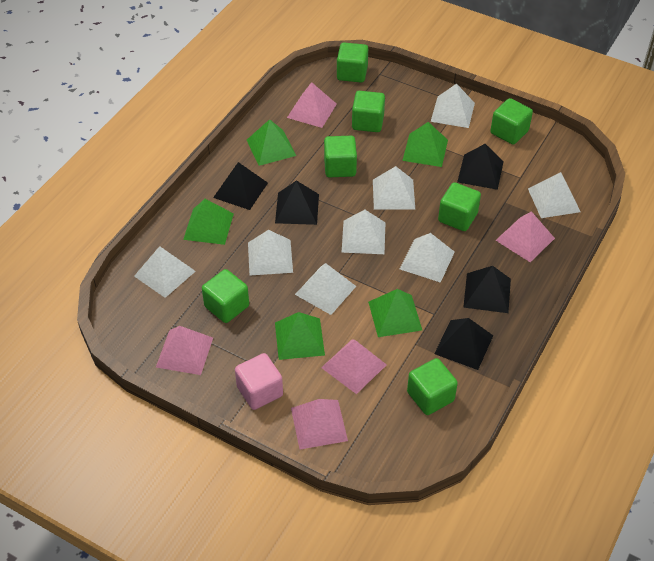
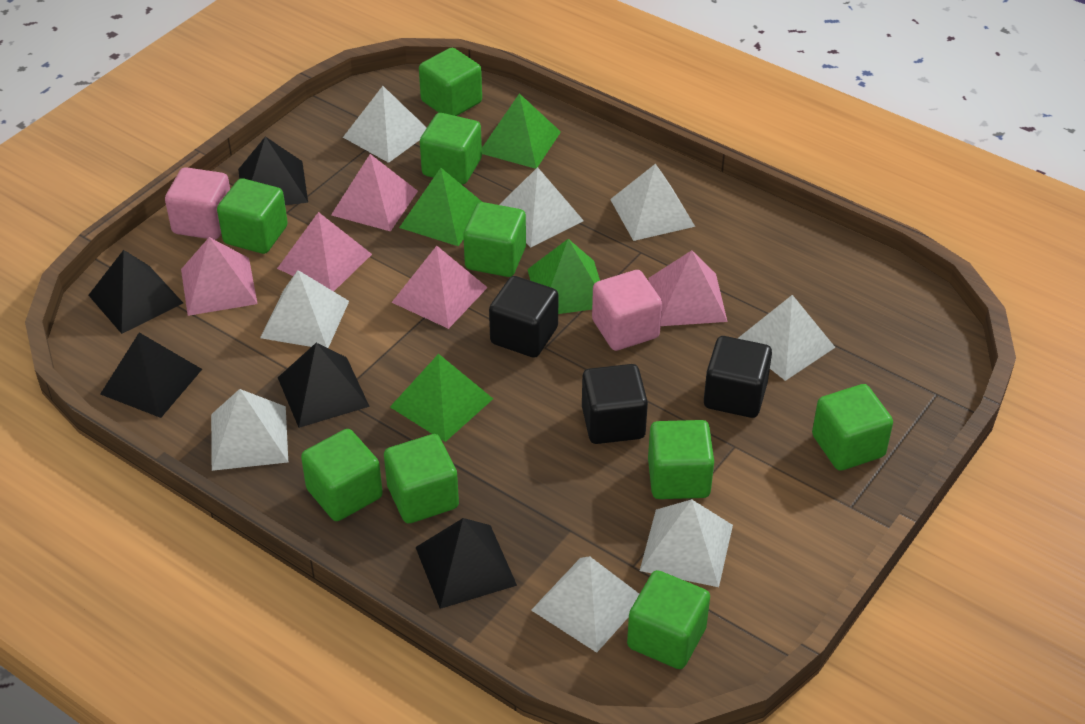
black cube: none = 0 -> [489,276,558,358] [582,364,648,444] [704,336,772,418] = 3
green cube: [202,269,249,323] [324,136,357,177] [337,42,368,83] [352,91,385,132] [407,358,458,415] [438,182,481,231] [490,98,533,145] = 7 -> [217,178,288,254] [301,429,383,521] [384,434,459,523] [419,48,482,116] [420,113,482,184] [463,202,526,277] [627,570,710,669] [648,420,714,499] [812,384,893,471] = 9
green pyramid: [183,199,234,245] [247,119,296,166] [275,312,325,360] [368,289,422,337] [402,122,448,167] = 5 -> [390,354,493,442] [399,168,482,246] [482,93,561,169] [527,239,600,314] = 4
pink cube: [235,353,283,410] = 1 -> [165,167,230,240] [592,270,662,351] = 2

